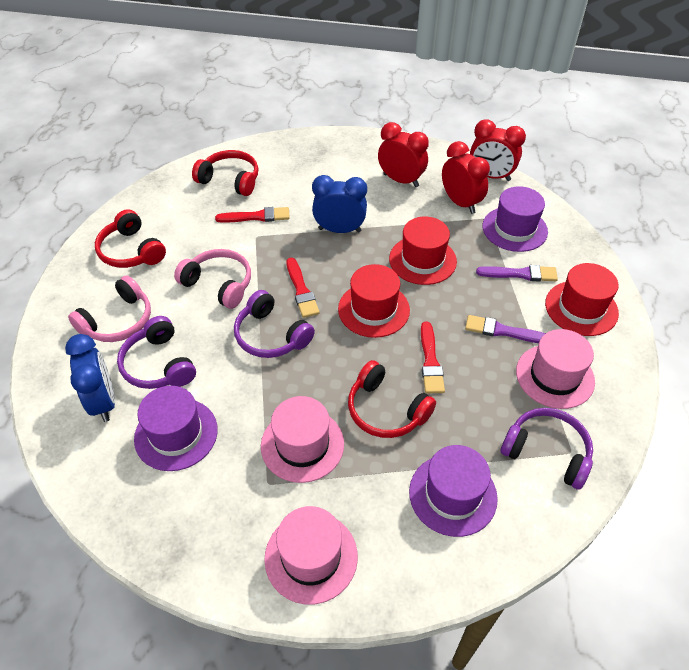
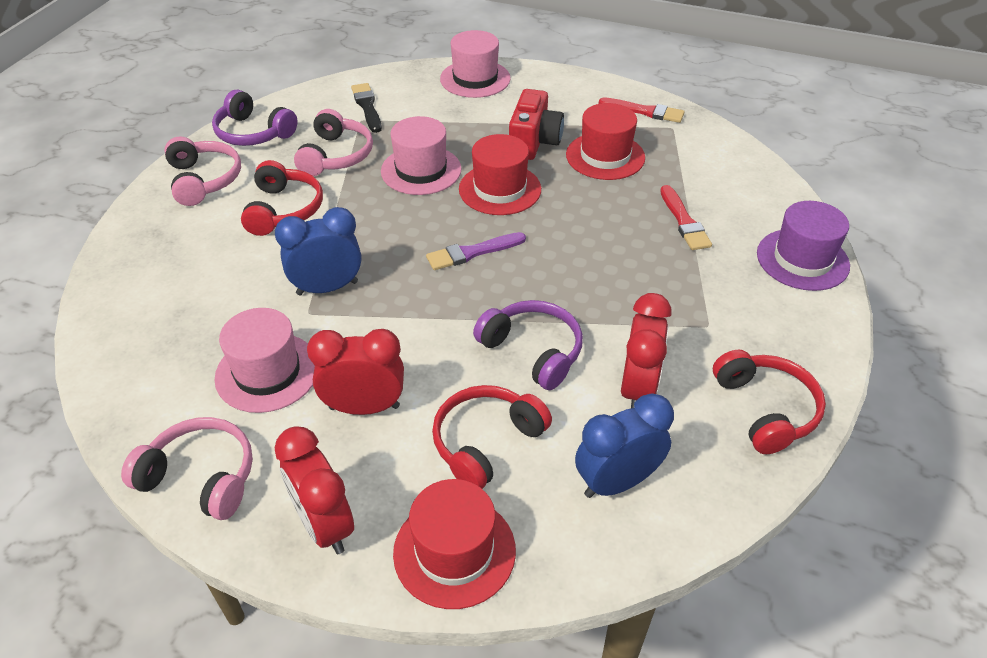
black brush: none = 0 -> [351,83,382,133] = 1
pink headphones: [68,275,151,342] [174,249,251,309] = 2 -> [121,417,253,520] [164,136,241,206] [294,109,373,176] = 3
purple brush: [465,315,546,343] [476,265,558,282] = 2 -> [426,232,526,270] = 1
purple hat: [134,386,218,471] [409,445,498,537] [482,186,548,252] = 3 -> [757,201,850,291] = 1
purple headphones: [117,316,196,389] [234,290,315,358] [500,408,593,490] = 3 -> [212,90,297,146] [473,300,583,390] = 2
red brush: [215,207,290,223] [286,257,320,318] [421,322,445,393] = 3 -> [599,97,685,123] [660,185,712,250] = 2
red camera: none = 0 -> [509,89,564,160] = 1

